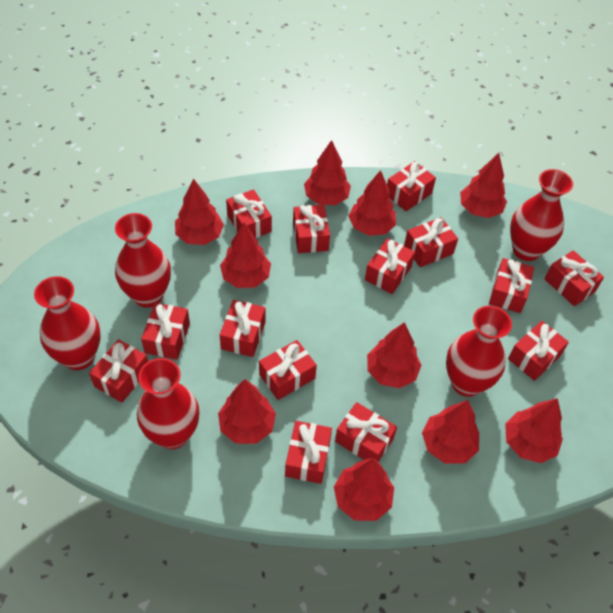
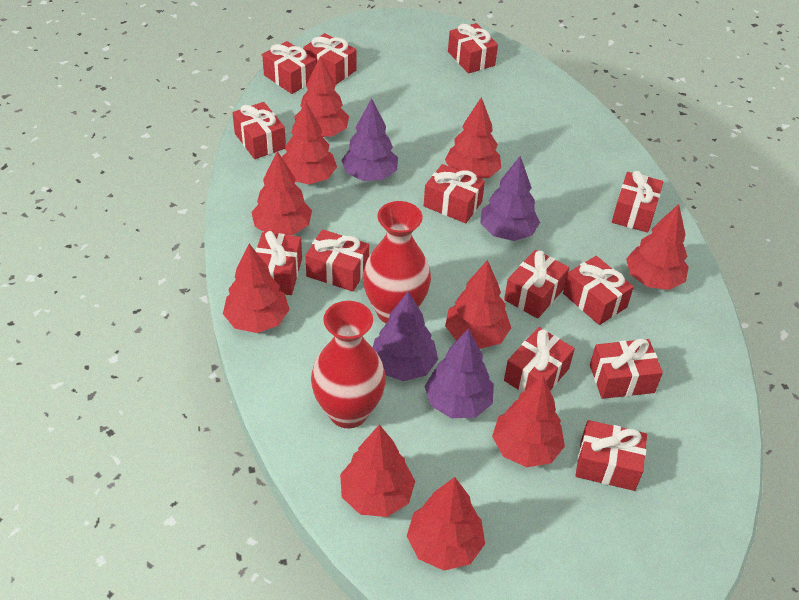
purple tree: none = 0 -> [341,98,398,181] [372,291,438,381] [424,329,494,418] [480,156,540,241] = 4
red gift: [89,339,148,403] [141,303,190,359] [220,300,266,357] [226,189,272,238] [259,340,317,400] [285,421,332,484] [293,205,330,253] [335,402,397,462] [365,238,415,294] [387,161,436,211] [404,217,458,267] [489,258,534,313] [508,321,569,381] [545,250,604,306] = 14 -> [233,102,286,159] [255,231,302,295] [262,41,316,94] [303,33,357,85] [305,229,369,292] [424,164,485,223] [448,23,498,74] [504,250,569,319] [504,327,575,392] [563,256,634,325] [575,420,647,491] [590,339,663,399] [612,171,663,233] = 13
red vase: [34,276,101,370] [115,213,171,308] [137,358,199,449] [446,306,512,397] [510,169,573,261] = 5 -> [311,301,386,428] [363,201,431,324] = 2

